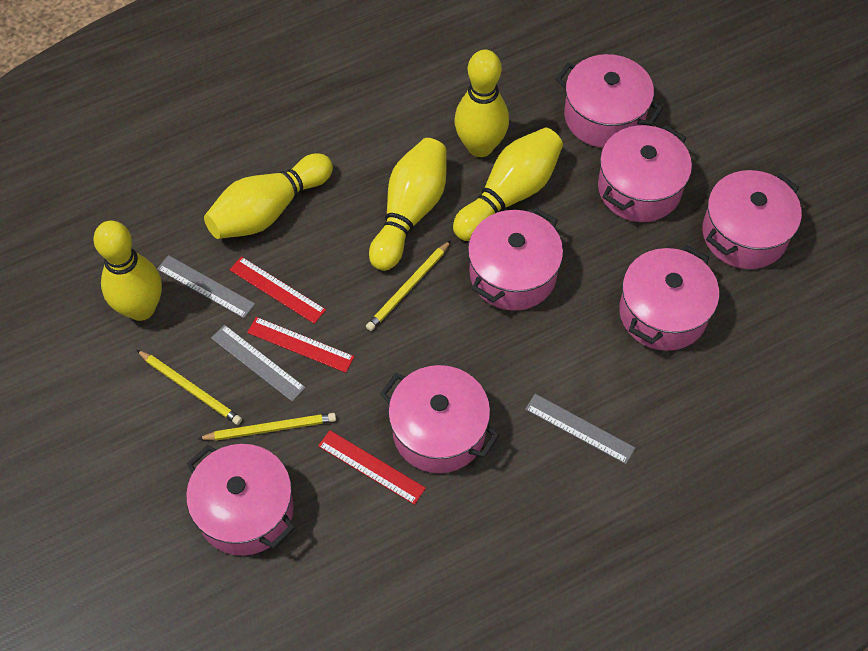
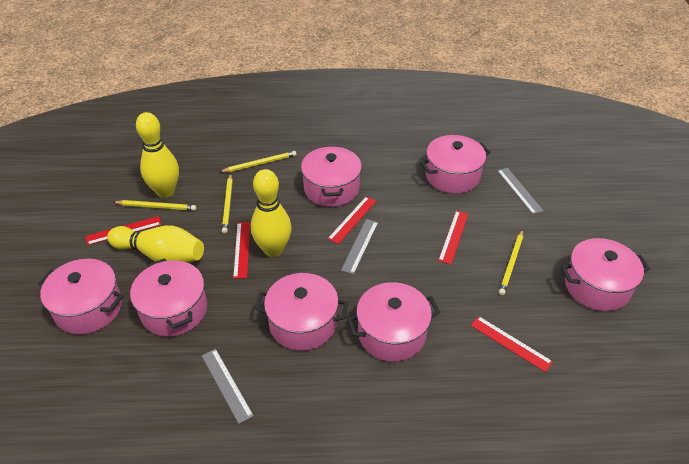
red ruler: [230,256,326,324] [247,317,354,373] [318,430,426,505] = 3 -> [85,216,161,245] [233,222,250,279] [328,196,376,244] [438,211,468,264] [471,316,553,372] = 5
yellow bowling pin: [93,221,162,321] [204,153,333,239] [369,138,447,271] [453,128,563,241] [455,50,509,157] = 5 -> [107,225,204,263] [136,112,179,198] [251,169,292,257] = 3
yellow pencil: [137,350,242,425] [198,413,336,441] [366,240,451,331] = 3 -> [113,200,196,211] [220,151,296,172] [222,174,233,234] [499,230,523,295] = 4

